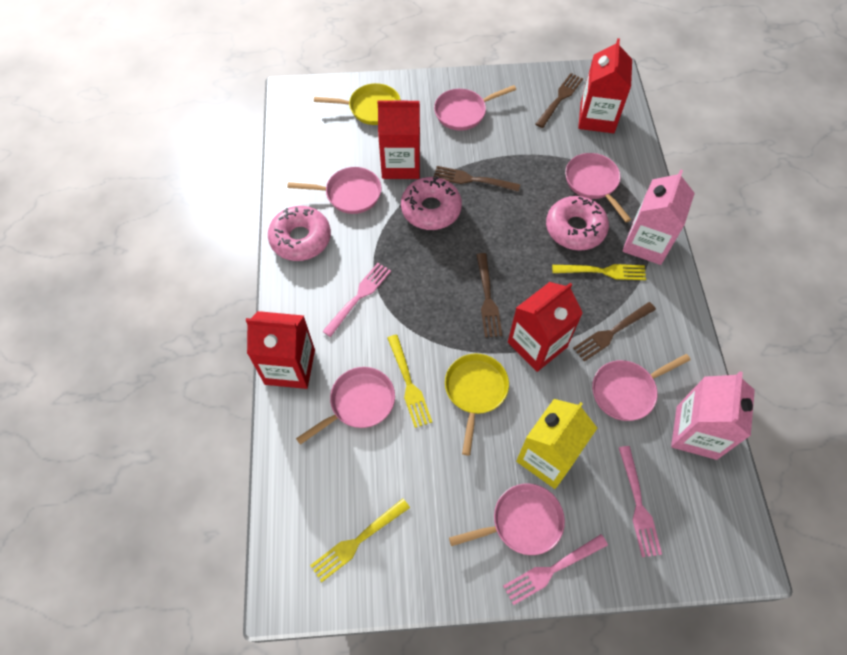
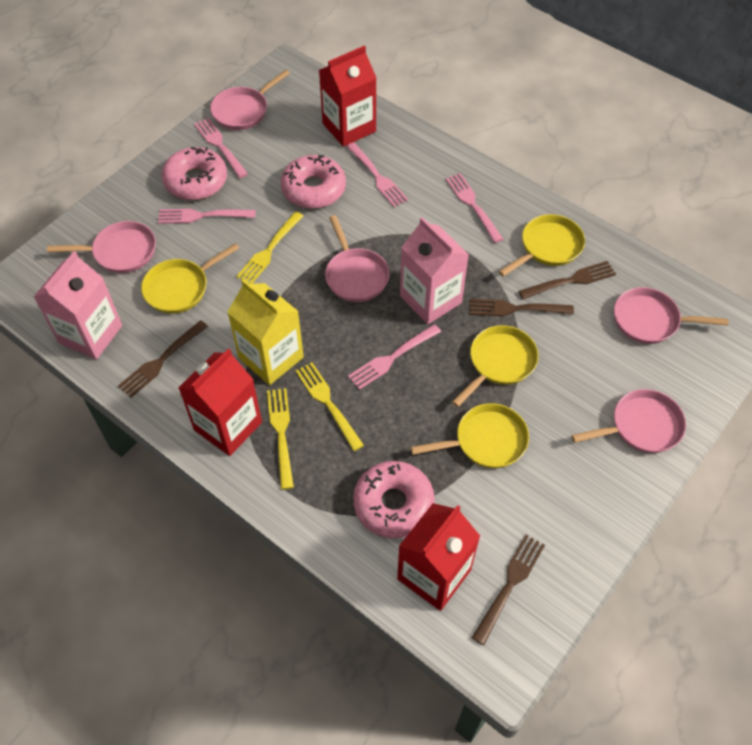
pink fork: [322,263,391,337] [503,534,608,605] [619,446,662,557] = 3 -> [158,209,256,224] [194,118,248,178] [346,142,408,207] [348,324,441,390] [446,173,503,243] = 5
pink pan: [287,167,381,214] [296,367,395,445] [434,85,516,131] [449,484,565,555] [565,153,631,222] [592,354,691,421] = 6 -> [47,221,156,273] [210,70,290,130] [325,215,390,302] [571,389,686,453] [614,287,729,344] = 5
red carton: [246,311,315,389] [377,100,420,179] [508,282,583,372] [578,38,632,133] = 4 -> [179,348,262,456] [319,46,376,147] [397,503,480,611] = 3
yellow pan: [314,83,401,125] [445,354,509,456] = 2 -> [141,243,239,314] [411,403,529,468] [452,325,538,407] [498,214,585,277] = 4

